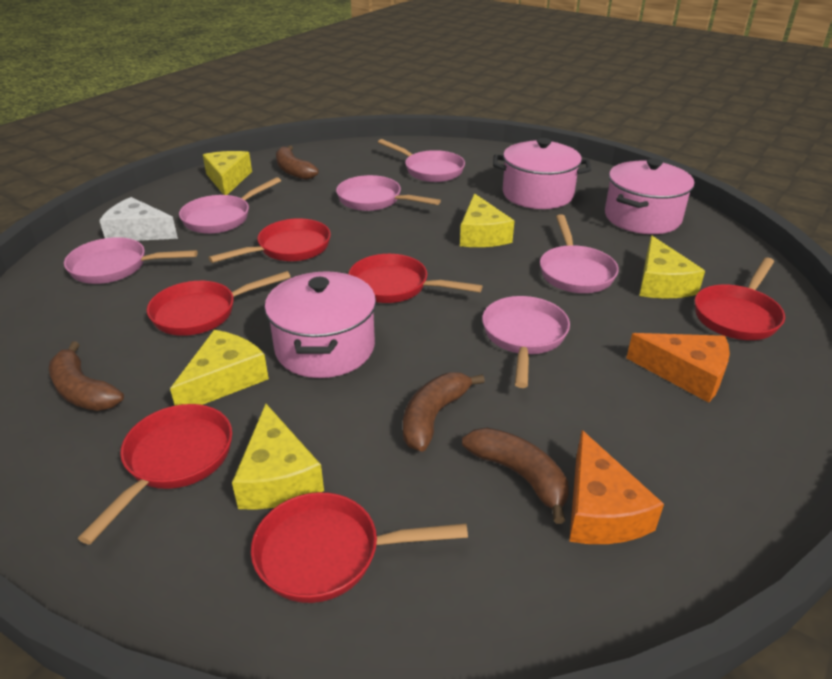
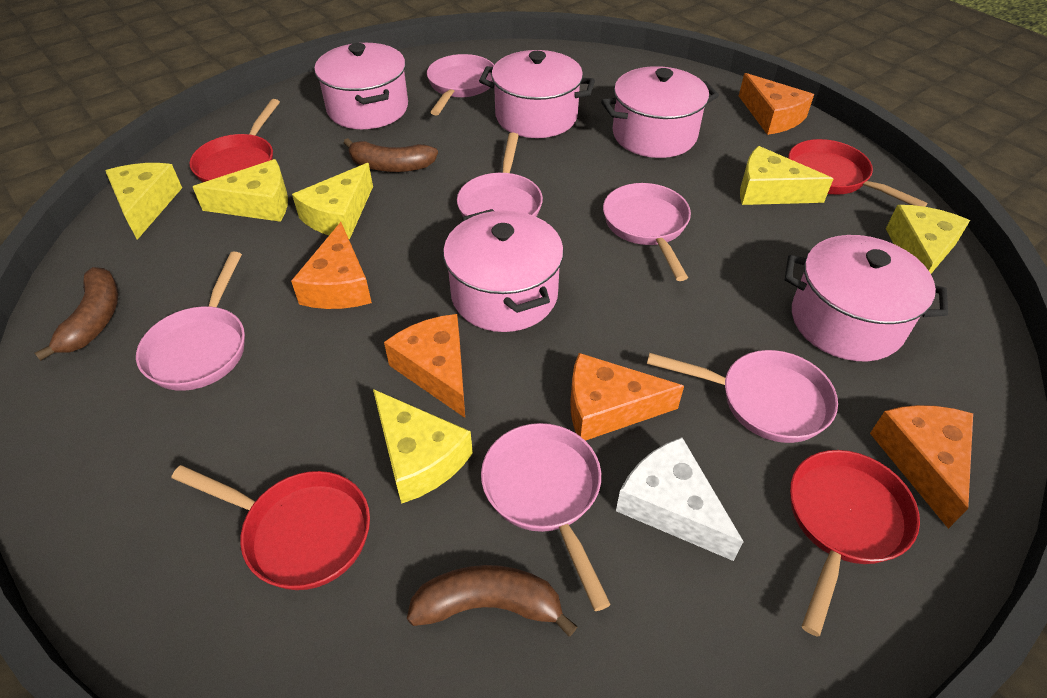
brown banana: [49,342,124,411] [276,145,319,180] [403,372,485,452] [462,427,569,524] = 4 -> [35,267,118,361] [344,138,438,172] [407,565,578,636] = 3
orange cheese: [569,430,664,544] [626,333,730,403] = 2 -> [291,222,372,309] [384,314,465,418] [570,353,684,441] [739,73,814,135] [870,405,973,529] = 5
pink pot: [265,271,376,378] [493,138,591,209] [605,159,694,234] = 3 -> [314,43,408,129] [443,209,564,332] [479,50,595,138] [601,66,719,158] [785,235,948,361] = 5
red pan: [78,404,232,544] [147,271,291,336] [208,218,331,263] [251,492,468,603] [348,254,483,303] [695,257,785,340] = 6 -> [172,465,370,590] [189,99,280,183] [788,139,927,207] [790,450,920,636] = 4
yellow cheese: [170,330,269,406] [203,151,252,195] [232,404,324,510] [460,193,514,247] [639,235,705,298] = 5 -> [105,163,182,240] [193,159,288,222] [292,163,373,239] [373,389,473,504] [740,146,833,205] [886,205,970,273] = 6

